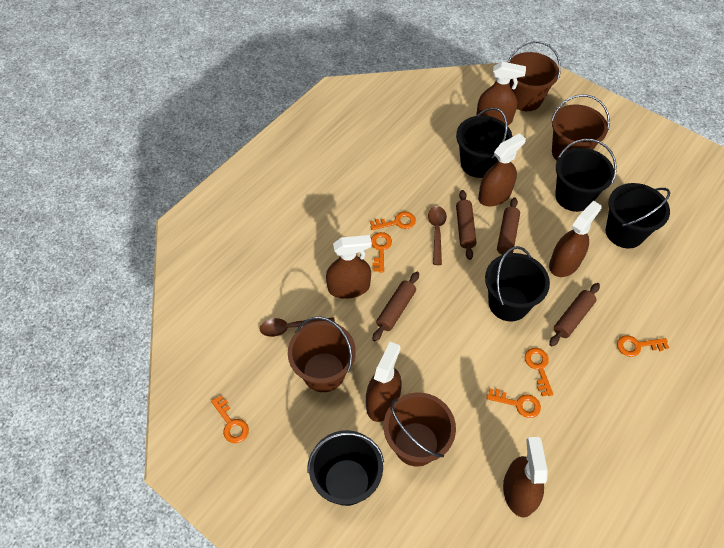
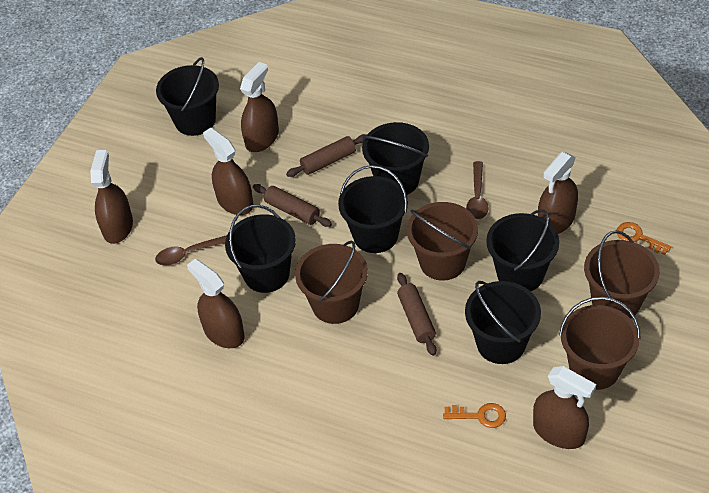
black bucket: [308,430,384,506] [456,108,513,178] [485,246,550,322] [555,139,617,212] [606,183,670,248] = 5 -> [156,57,219,136] [225,205,296,293] [338,165,408,253] [362,122,429,195] [465,281,541,364] [486,209,559,291] = 6
brown rolling pin: [372,272,419,341] [456,190,477,260] [497,198,520,255] [549,283,600,346] = 4 -> [253,184,332,227] [286,134,367,177] [397,273,436,356] = 3
orange key: [211,395,249,443] [370,212,416,230] [371,232,392,272] [486,389,541,418] [525,348,554,396] [617,335,669,357] = 6 -> [443,403,506,428] [617,222,671,255] = 2

